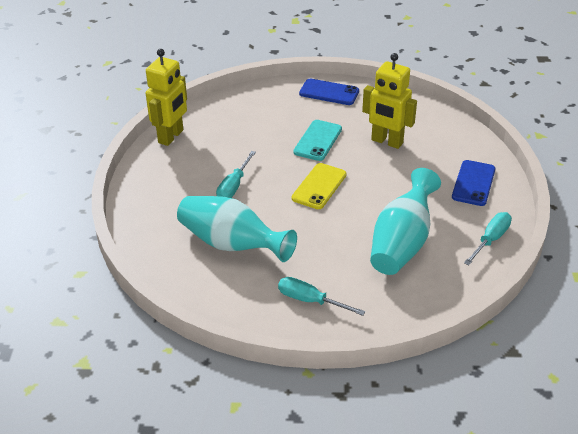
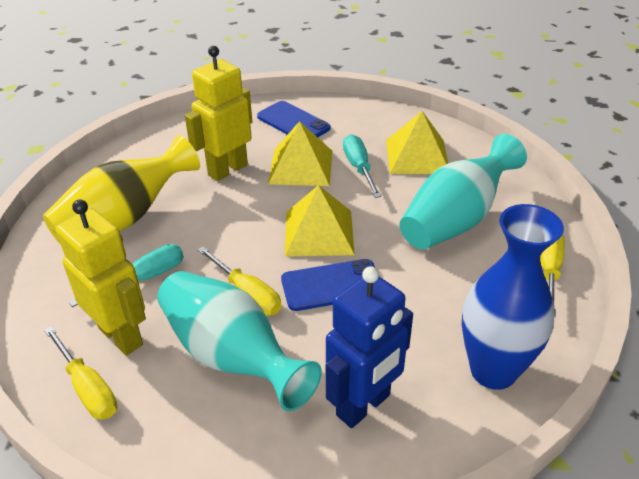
blue robot: none = 0 -> [326,266,413,428] = 1
blue vase: none = 0 -> [462,204,564,390] = 1
turquoise phone: [294,120,342,161] = 1 -> none = 0
turquoise screwdriver: [216,151,256,198] [278,277,365,316] [464,212,512,265] = 3 -> [69,244,184,307] [343,134,381,198] = 2
yellow phone: [292,163,347,209] = 1 -> none = 0
yellow pyramid: none = 0 -> [268,121,332,186] [285,185,355,257] [386,111,448,174] = 3
yellow screwdriver: none = 0 -> [44,326,117,420] [197,246,281,316] [540,234,565,317] = 3
yellow vase: none = 0 -> [43,135,200,245] = 1

